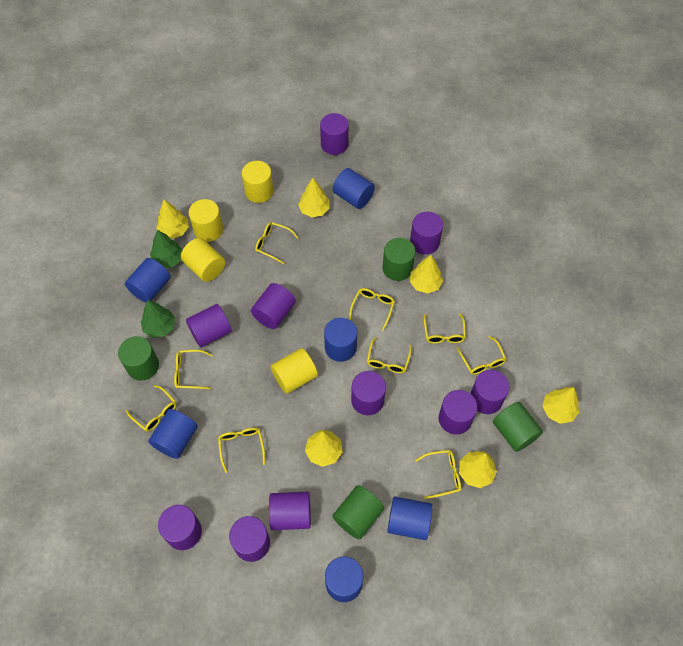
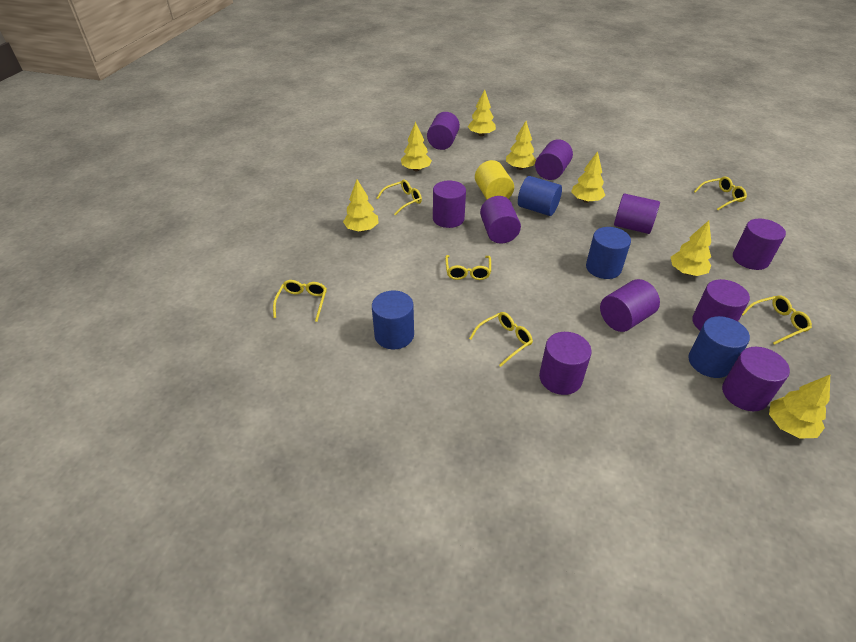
blue cylinder: [125,258,171,303] [148,409,198,459] [324,318,357,362] [325,557,364,602] [333,168,375,209] [387,496,433,540] = 6 -> [372,290,414,349] [518,176,562,216] [586,227,631,279] [688,316,750,378] = 4
green cylinder: [118,336,159,381] [332,485,384,539] [383,238,415,281] [493,402,543,452] = 4 -> none = 0
green tree: [141,300,175,338] [150,230,182,268] = 2 -> none = 0
yellow cylinder: [181,238,225,282] [189,199,223,242] [242,161,274,203] [271,348,318,394] = 4 -> [475,160,514,199] = 1
yellow glasses: [126,385,177,432] [174,350,213,389] [218,428,265,473] [255,222,299,264] [349,288,395,331] [367,337,412,374] [415,450,461,499] [424,313,466,344] [457,336,506,375] = 9 -> [273,280,327,322] [377,180,422,215] [445,255,491,280] [469,312,533,367] [694,176,747,210] [742,296,812,345] = 6
yellow tree: [156,200,189,239] [298,178,330,217] [305,430,342,467] [410,255,443,294] [459,451,497,488] [542,387,579,424] = 6 -> [343,180,379,232] [401,122,432,171] [467,89,496,136] [506,121,536,170] [571,151,605,203] [671,220,711,276] [769,375,830,439] = 7

